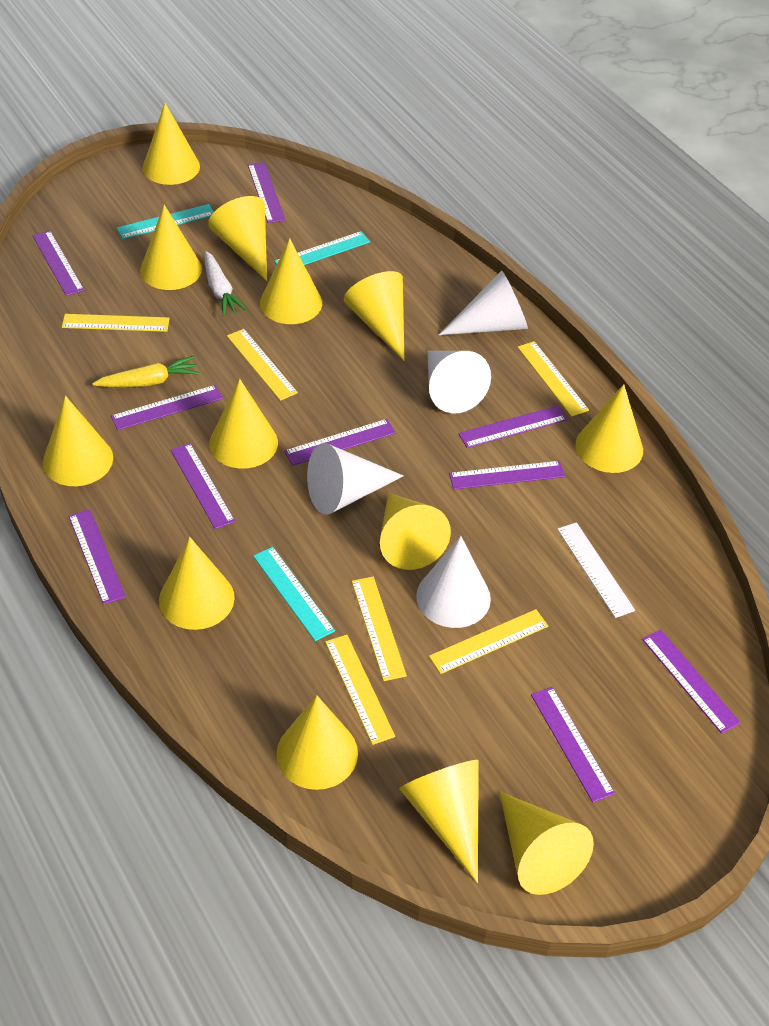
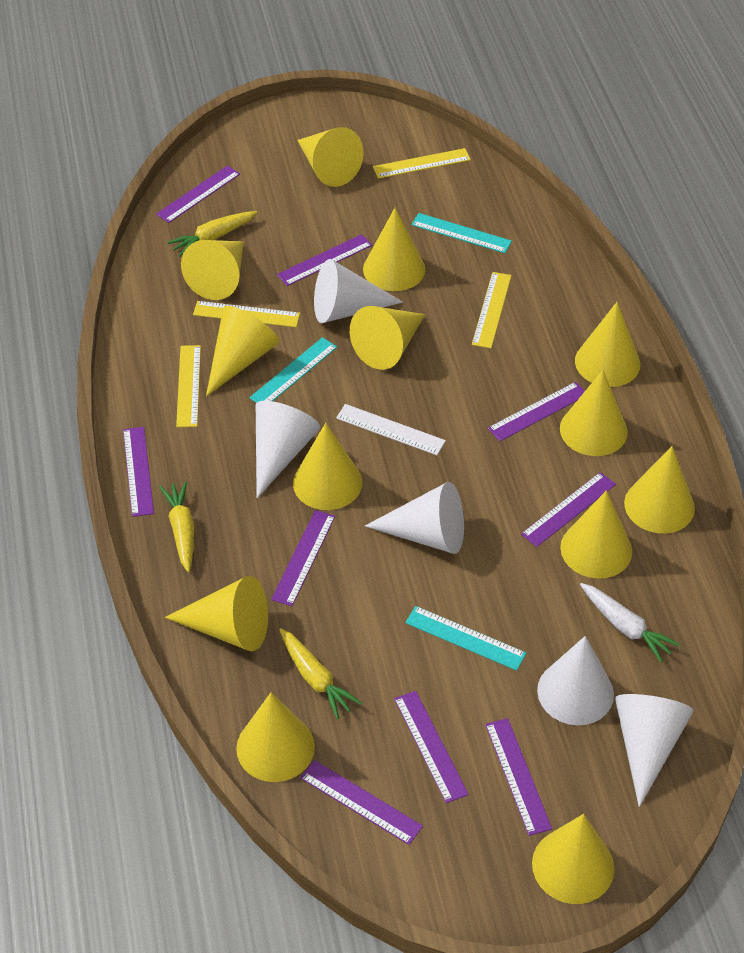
purple ruler: [33,231,84,296] [69,509,126,605] [111,385,223,430] [170,443,235,529] [248,162,285,223] [284,419,396,466] [449,461,565,490] [458,406,567,448] [531,687,615,803] [642,629,741,734] = 10 -> [123,427,154,517] [156,166,240,223] [271,510,335,606] [277,234,372,286] [300,760,423,845] [394,691,469,803] [485,718,552,836] [488,382,585,441] [521,472,616,547] = 9
white cone: [307,443,404,515] [416,536,491,628] [427,351,491,413] [439,271,528,335] = 4 -> [256,401,320,498] [314,259,403,323] [365,482,464,554] [537,636,614,725] [615,694,694,807] = 5
yellow carrot: [92,356,200,387] = 1 -> [159,481,194,572] [167,211,257,257] [279,628,362,719] = 3
yellow ruler: [62,314,170,332] [227,329,298,401] [325,635,395,745] [352,576,407,681] [429,609,548,674] [517,341,589,417] = 6 -> [176,345,201,427] [193,301,300,327] [373,148,471,179] [472,272,512,349] = 4

